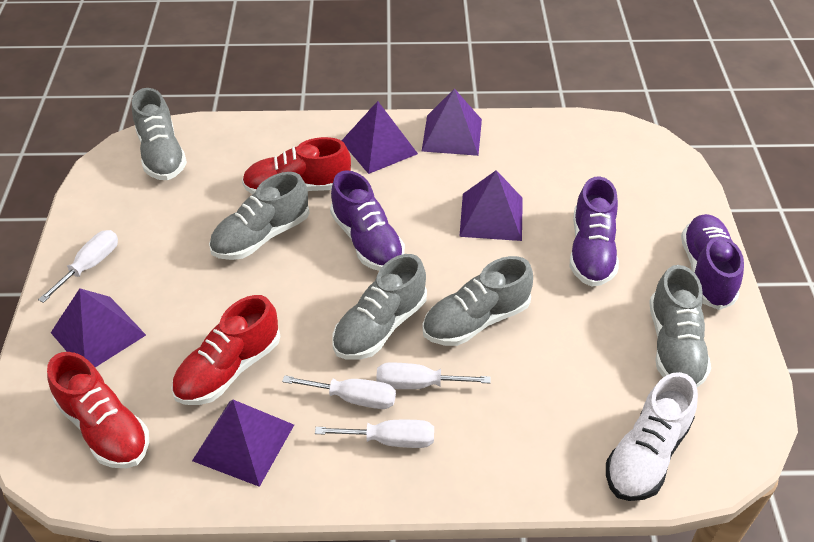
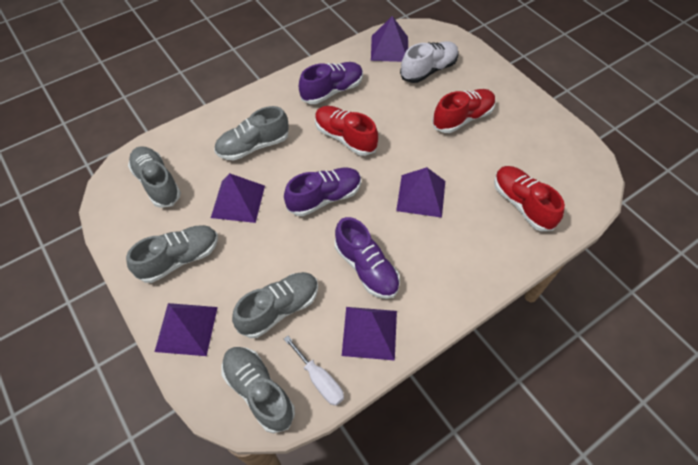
white screwdriver: [38,230,118,303] [282,375,396,409] [315,420,434,448] [376,363,491,389] = 4 -> [284,336,344,406] = 1

